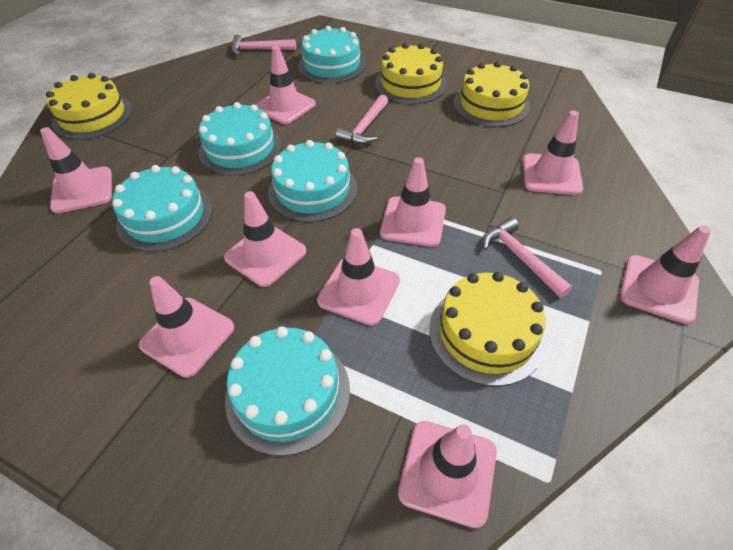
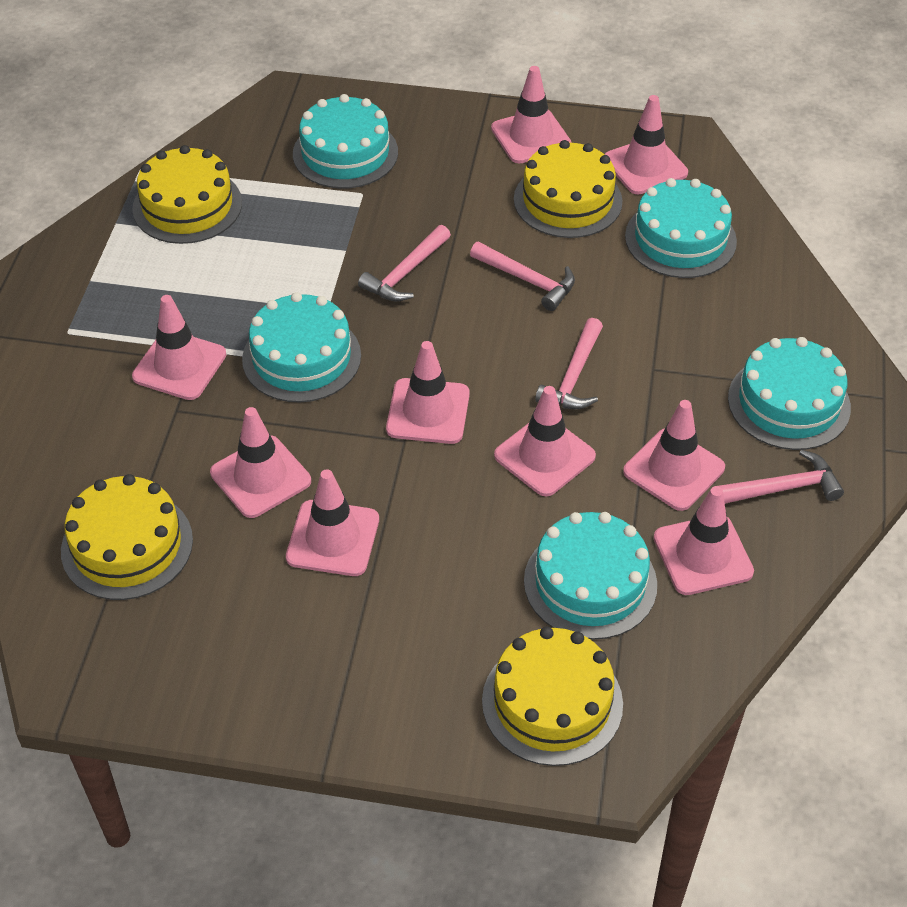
pink hammer: [231,35,296,56] [336,95,388,144] [482,217,572,298] = 3 -> [358,225,451,301] [470,242,575,311] [535,318,603,409] [718,450,844,504] = 4

